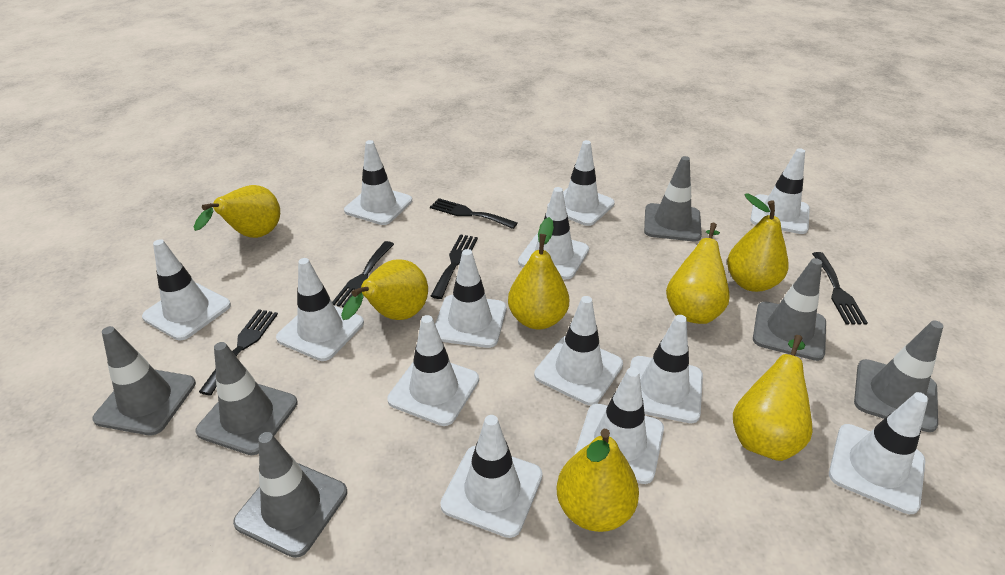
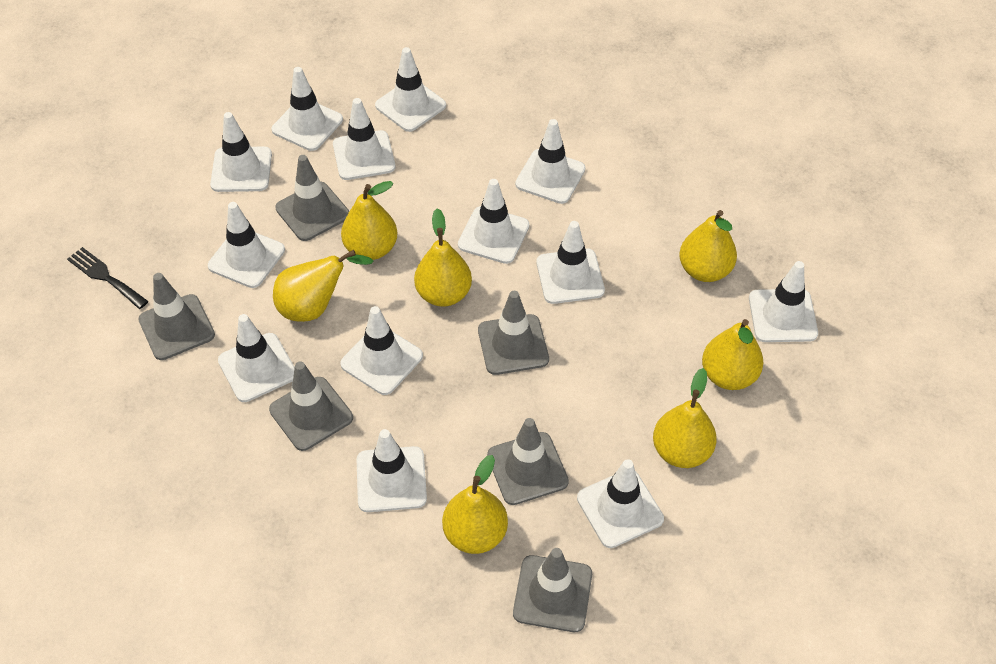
black fork: [199,309,278,395] [332,241,394,308] [430,198,518,229] [431,234,478,299] [812,252,868,325] = 5 -> [67,247,148,309] = 1

